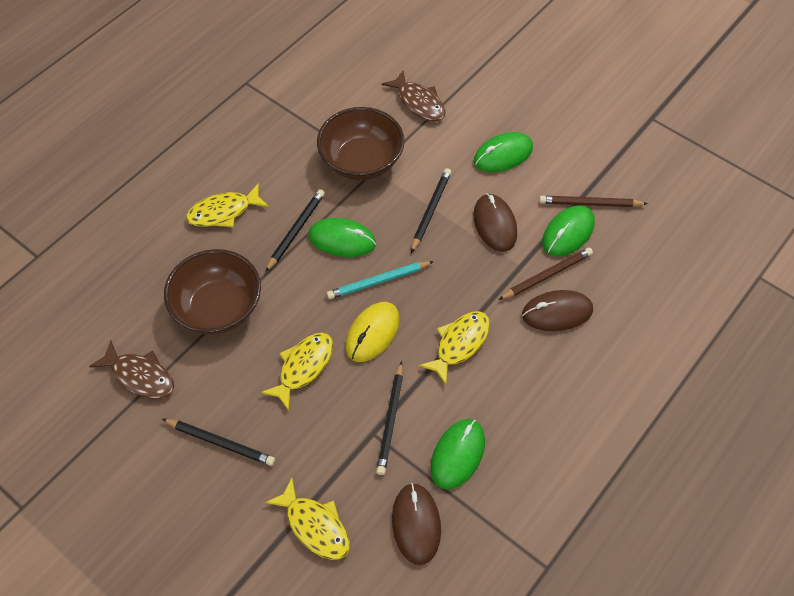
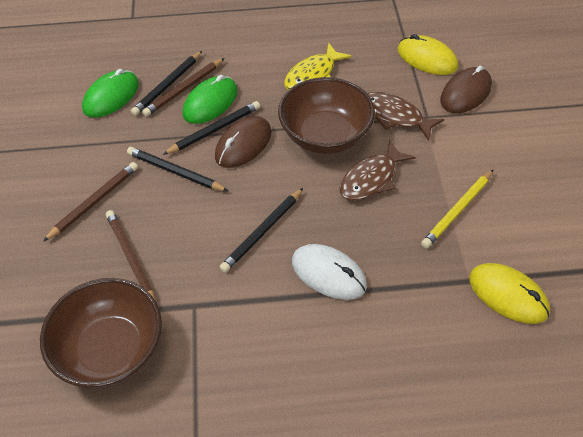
brown mouse: [392,483,441,565] [473,193,517,252] [522,290,593,331] = 3 -> [215,116,271,168] [440,66,492,113] = 2
brown pencil: [498,248,593,300] [539,196,648,207] = 2 -> [43,162,138,242] [106,210,156,301] [142,58,224,117] = 3
green mouse: [308,218,376,257] [430,419,485,490] [474,132,533,172] [542,205,595,256] = 4 -> [82,69,139,117] [182,75,237,124] = 2
turquoise pencil: [327,261,434,299] = 1 -> none = 0
white mouse: none = 0 -> [292,244,367,300] = 1
yellow fish: [186,183,269,227] [261,332,333,411] [265,478,350,560] [419,311,490,385] = 4 -> [284,43,351,90] = 1
yellow mouse: [345,302,400,362] = 1 -> [398,34,458,75] [469,263,550,324] = 2
yellow pencil: none = 0 -> [421,169,494,248] = 1

